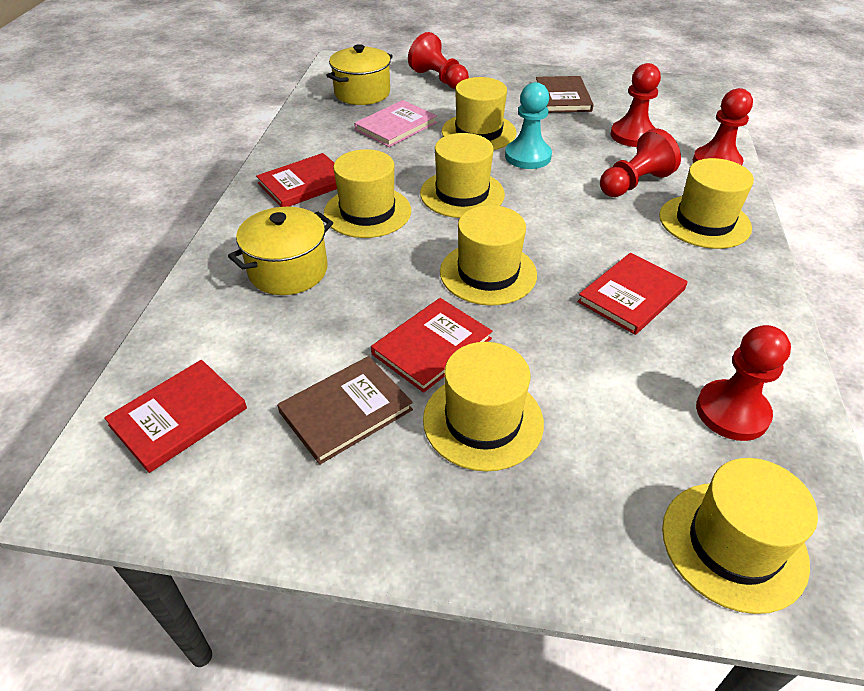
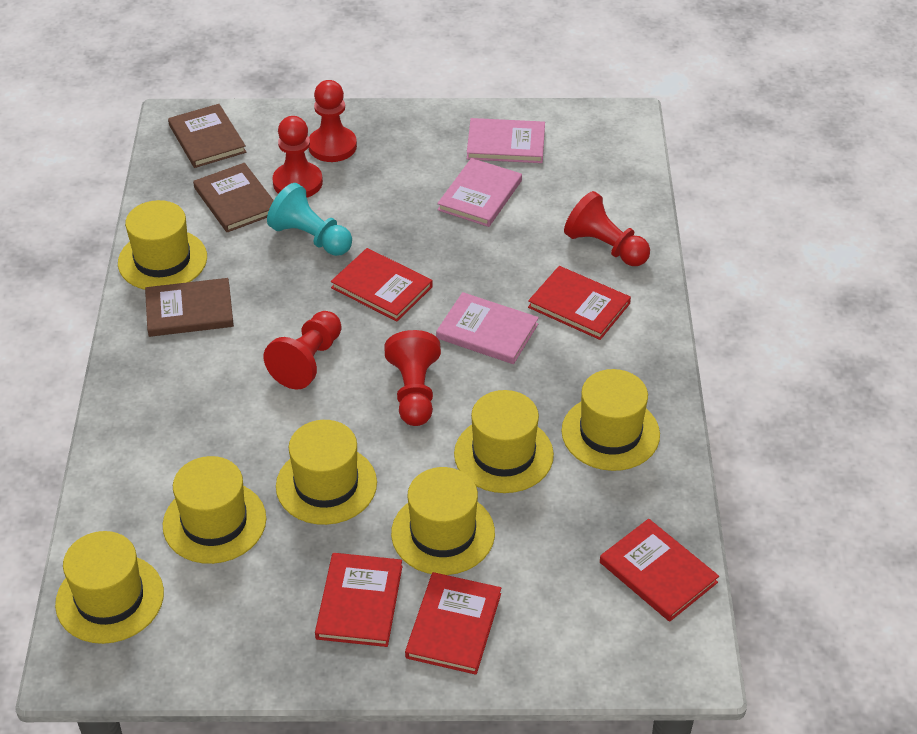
brown book: [277,356,413,465] [536,76,594,113] = 2 -> [145,278,234,337] [168,104,246,168] [193,163,274,232] = 3
pink book: [354,100,437,147] = 1 -> [436,292,539,364] [437,158,522,227] [467,118,545,163] = 3
red book: [104,360,247,473] [256,153,337,207] [371,298,492,393] [577,253,688,335] = 4 -> [315,553,402,647] [331,248,433,322] [405,572,501,675] [528,266,631,340] [600,519,719,622] = 5
yellow pot: [228,207,333,295] [326,44,393,105] = 2 -> none = 0

